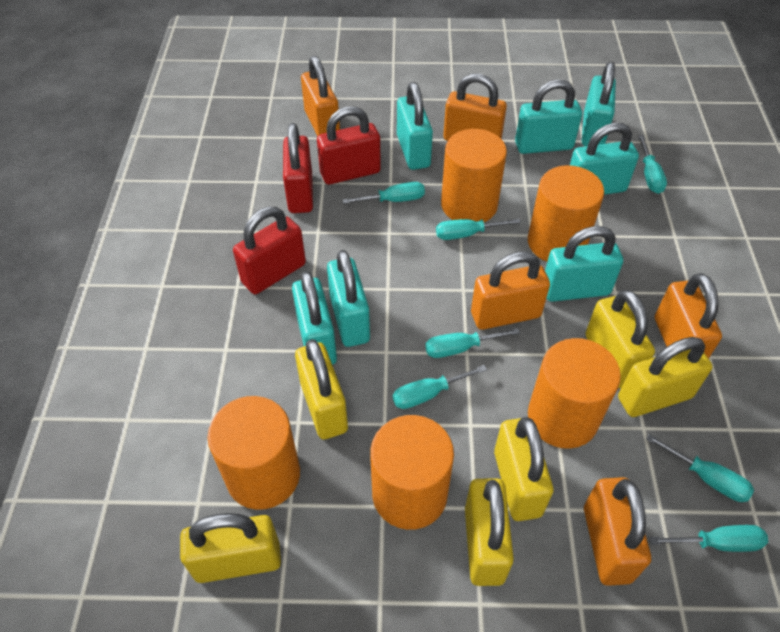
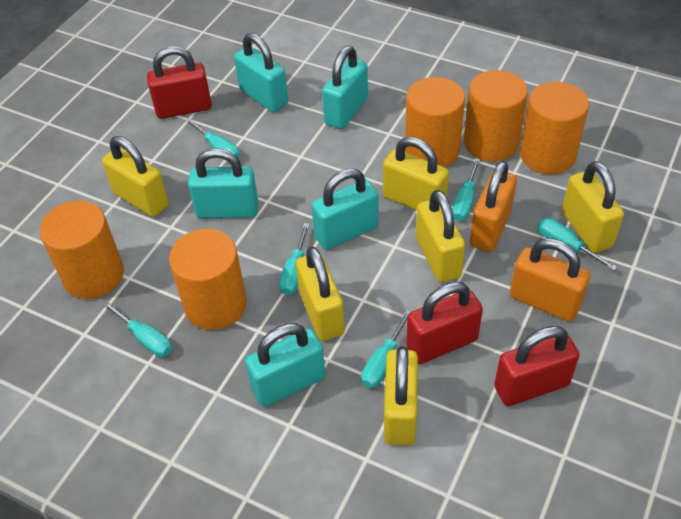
orange padlock: [301,56,340,136] [443,74,507,141] [471,251,550,330] [584,477,651,586] [655,273,722,359] = 5 -> [470,161,517,252] [510,238,590,322] = 2
turquoise padlock: [292,271,337,365] [327,250,370,347] [397,82,433,170] [515,80,582,154] [545,226,623,302] [570,123,639,195] [582,62,616,146] = 7 -> [188,148,258,218] [234,33,288,112] [245,323,326,407] [311,168,379,250] [322,46,368,129] = 5
turquoise screwdriver: [343,182,425,204] [393,365,487,409] [425,328,520,358] [436,219,521,240] [638,135,667,194] [646,434,754,502] [649,525,768,552] = 7 -> [103,301,172,357] [185,118,240,161] [279,223,310,295] [361,310,411,388] [452,158,480,221] [537,218,617,271] = 6

